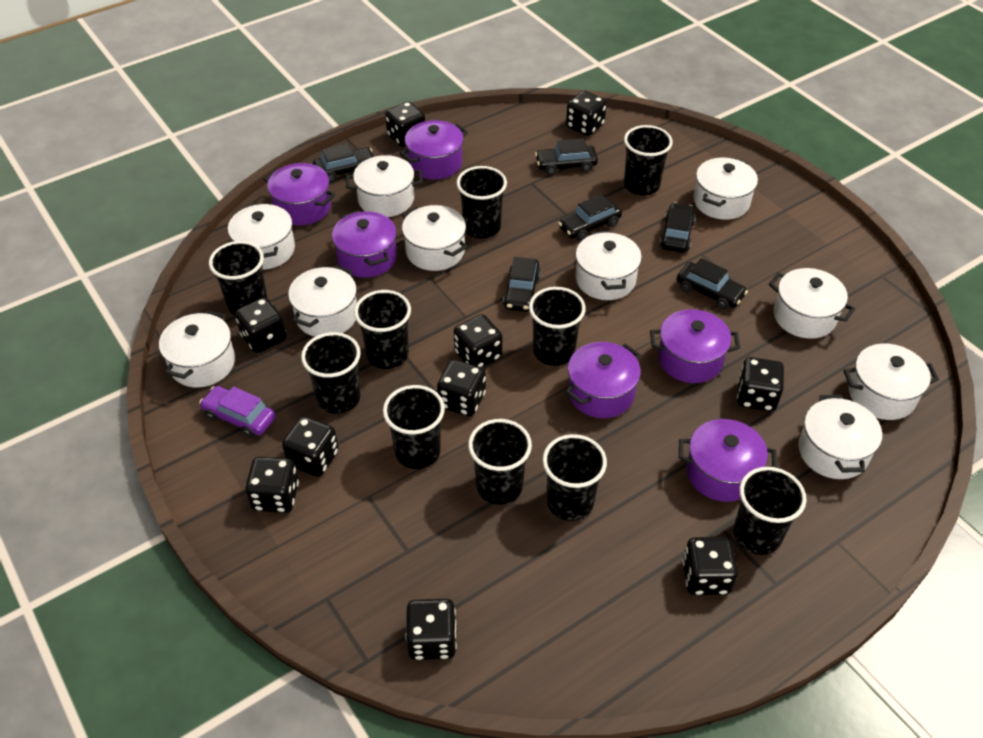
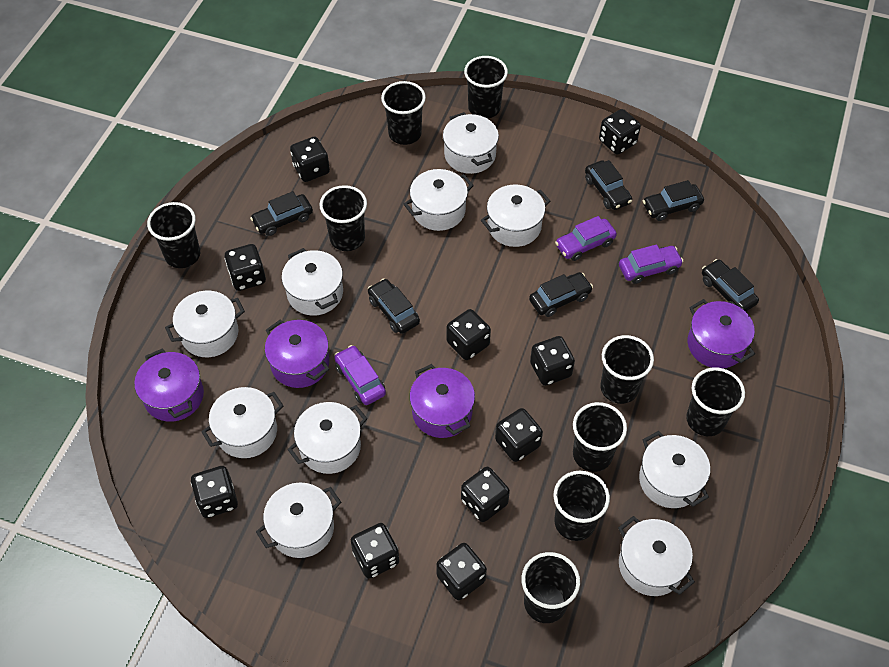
black cup: [209,241,268,316] [301,332,361,414] [354,290,411,369] [383,385,445,469] [456,166,507,239] [468,419,532,505] [529,287,586,366] [542,434,607,521] [624,125,673,196] [734,467,807,555] = 10 -> [147,202,200,268] [319,185,367,251] [381,81,426,145] [464,56,508,119] [521,552,580,623] [553,471,610,541] [573,402,627,472] [600,335,654,404] [686,367,745,436] = 9
purple car: [199,386,276,438] = 1 -> [334,345,386,405] [555,216,617,261] [619,244,684,284] = 3
purple pot: [263,163,335,225] [332,210,397,278] [400,120,468,179] [565,342,641,418] [650,309,740,383] [679,419,777,502] = 6 -> [134,348,204,422] [265,320,329,388] [410,364,475,438] [688,299,755,368] = 4

